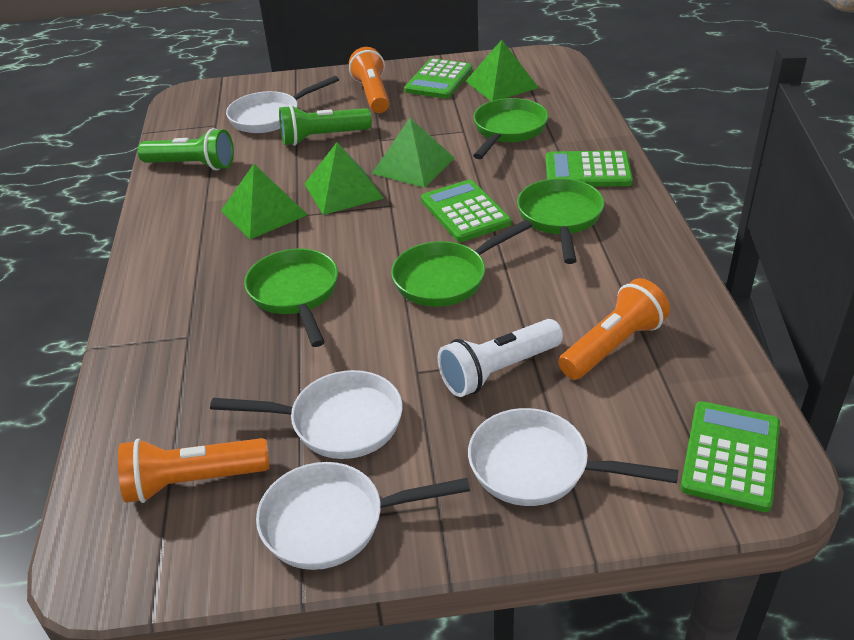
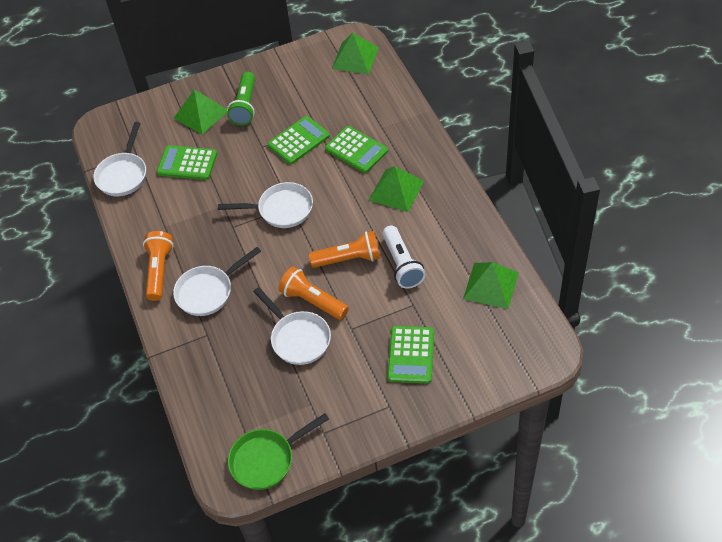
green flashlight: [138,128,234,170] [279,105,372,146] = 2 -> [227,72,255,126] = 1
green pan: [244,248,338,347] [391,220,532,307] [473,98,548,159] [517,178,604,264] = 4 -> [228,413,329,490] = 1

